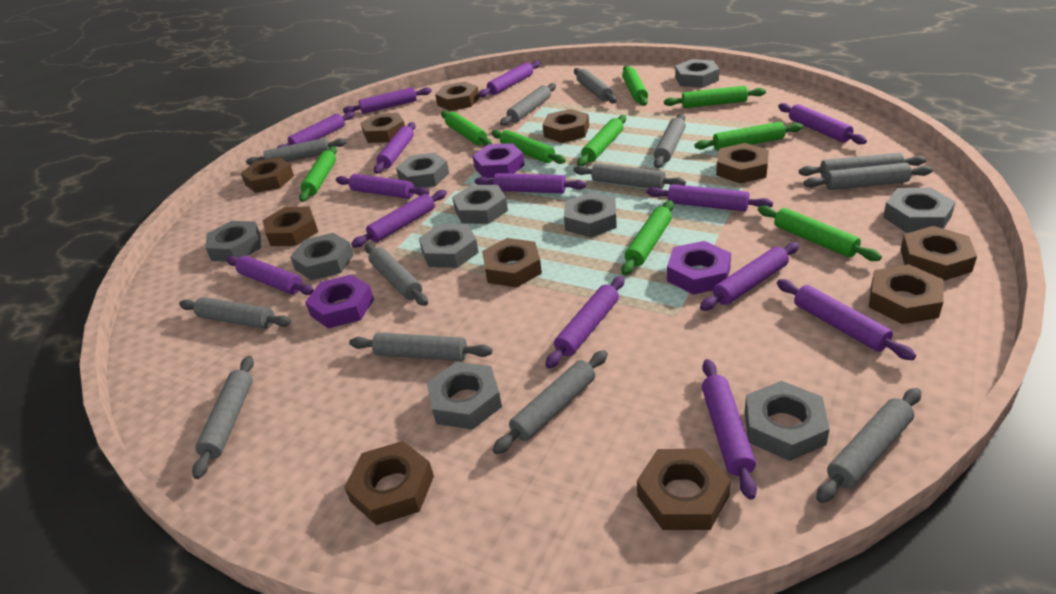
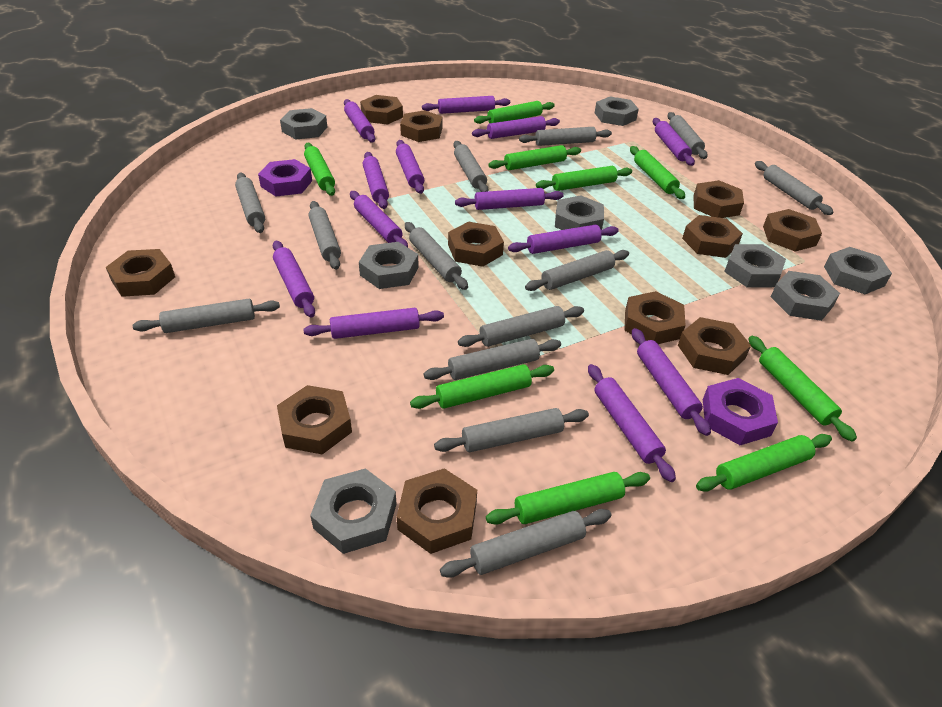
grey nut: [206,221,261,262] [290,233,354,280] [396,152,449,188] [419,224,479,268] [427,362,502,429] [452,185,508,224] [564,192,617,238] [675,59,719,88] [745,381,830,461] [883,188,956,232] = 10 -> [280,108,327,139] [310,468,397,554] [359,242,419,289] [555,195,604,230] [595,97,639,126] [724,244,786,287] [771,271,840,321] [824,247,892,294] = 8
purple nut: [305,274,374,329] [472,143,525,178] [667,241,731,295] = 3 -> [258,159,312,196] [703,378,778,445] = 2
purple rolling pin: [226,256,314,295] [277,111,355,148] [336,174,430,199] [343,87,432,114] [351,190,447,247] [374,122,416,174] [475,173,586,193] [478,61,541,97] [545,276,624,368] [647,184,773,211] [700,242,799,311] [702,359,757,500] [777,279,916,360] [778,103,867,145] = 14 -> [273,241,315,318] [303,308,444,339] [344,99,375,143] [350,191,408,247] [363,152,389,209] [396,140,424,194] [422,96,510,114] [455,188,563,210] [472,116,560,139] [508,224,619,254] [588,364,676,482] [632,328,711,436] [653,118,695,166] = 13

